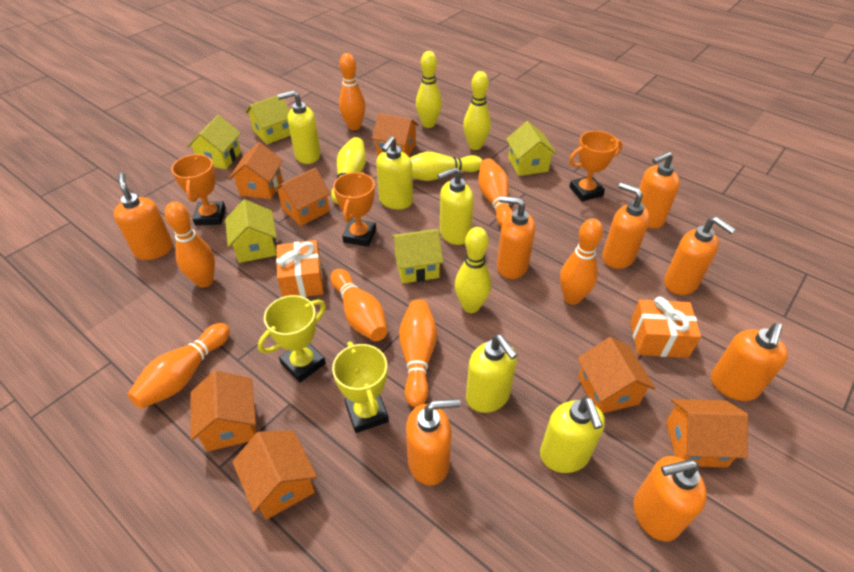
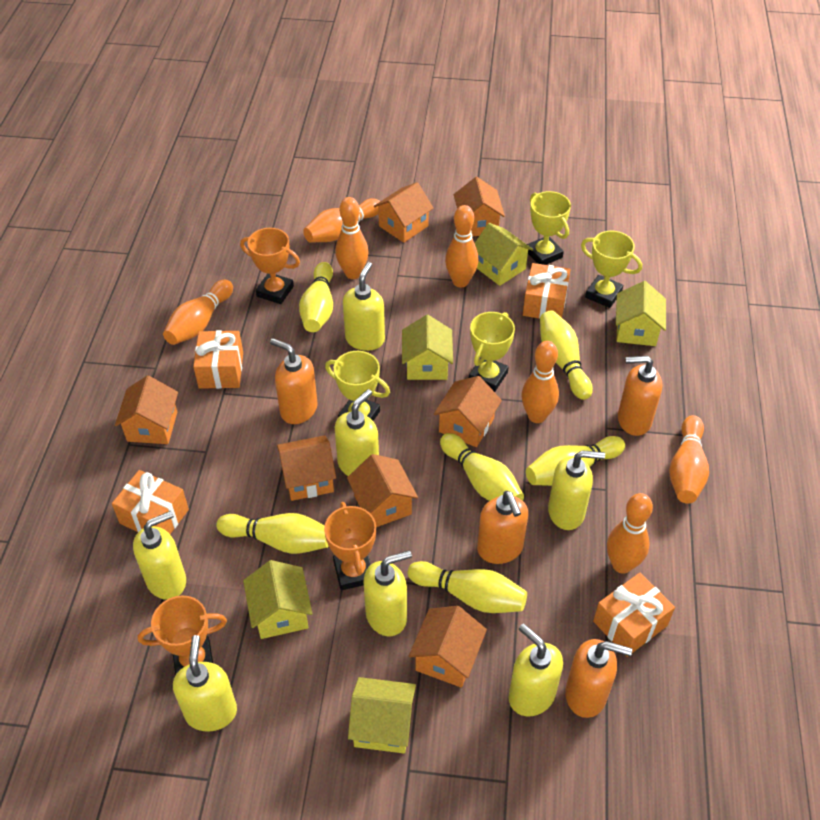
orange gift: [276,240,324,297] [630,297,701,358] = 2 -> [112,470,189,534] [193,330,243,389] [523,263,570,319] [593,573,675,657] = 4
orange soap dispenser: [114,172,173,260] [406,398,461,486] [497,196,535,279] [602,183,650,269] [634,456,707,542] [639,152,680,229] [664,217,736,295] [711,323,788,401] = 8 -> [270,338,318,424] [477,491,528,564] [565,639,632,718] [618,356,662,436] = 4
yellow bowling pin: [331,137,366,204] [410,152,483,181] [416,51,442,128] [455,227,491,313] [463,71,491,150] = 5 -> [217,513,329,554] [299,262,333,332] [408,561,527,613] [440,433,524,501] [526,436,625,486] [540,310,593,400] = 6
yellow soap dispenser: [278,90,321,164] [376,136,413,210] [437,167,474,245] [466,334,518,413] [540,396,605,473] = 5 -> [133,511,186,600] [173,635,237,732] [335,389,379,476] [343,262,385,351] [363,550,412,636] [509,624,563,716] [548,450,605,530] = 7
yellow trophy: [258,295,326,382] [332,342,389,433] = 2 -> [325,351,390,421] [469,312,515,392] [527,191,571,265] [581,231,642,308] = 4

